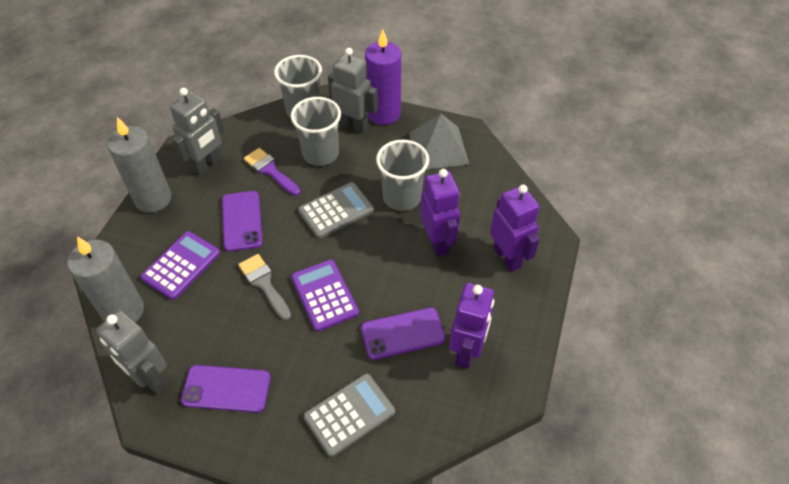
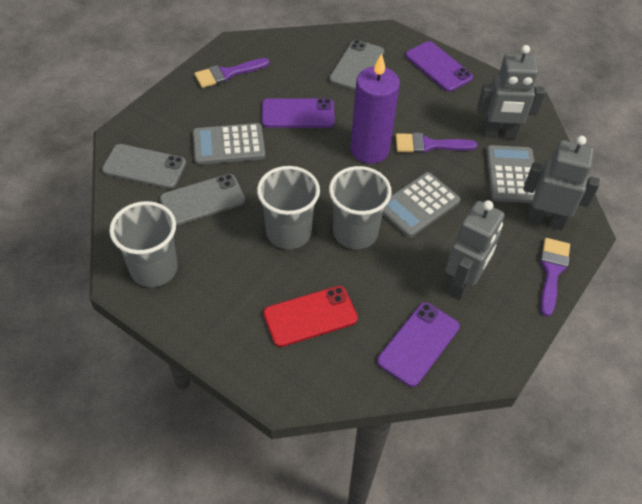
grey brush: [238,254,291,320] = 1 -> none = 0
grey calculator: [298,182,374,238] [304,374,395,457] = 2 -> [193,123,265,165] [383,172,460,237] [486,145,535,203] = 3
grey candle: [67,237,144,322] [107,117,171,213] = 2 -> none = 0
grey phone: none = 0 -> [102,144,186,189] [160,174,245,226] [329,40,384,91] = 3
grey pyramid: [409,114,469,170] = 1 -> none = 0
purple brush: [244,148,300,196] = 1 -> [194,58,270,88] [396,133,477,154] [540,238,570,316] = 3
purple calculator: [141,231,220,300] [291,259,359,331] = 2 -> none = 0
purple robot: [420,169,460,257] [449,283,494,369] [490,185,540,272] = 3 -> none = 0
red phone: none = 0 -> [263,286,358,347] = 1

